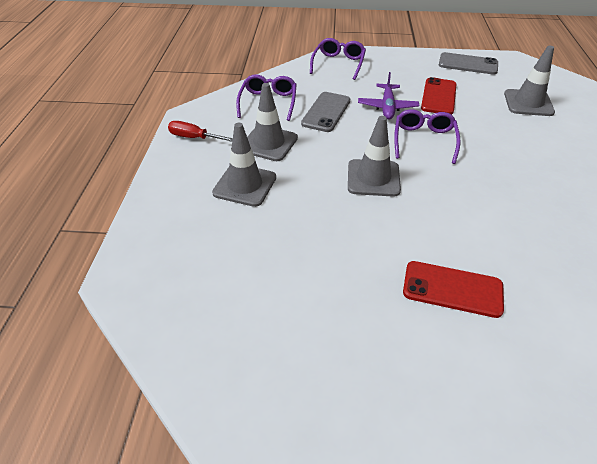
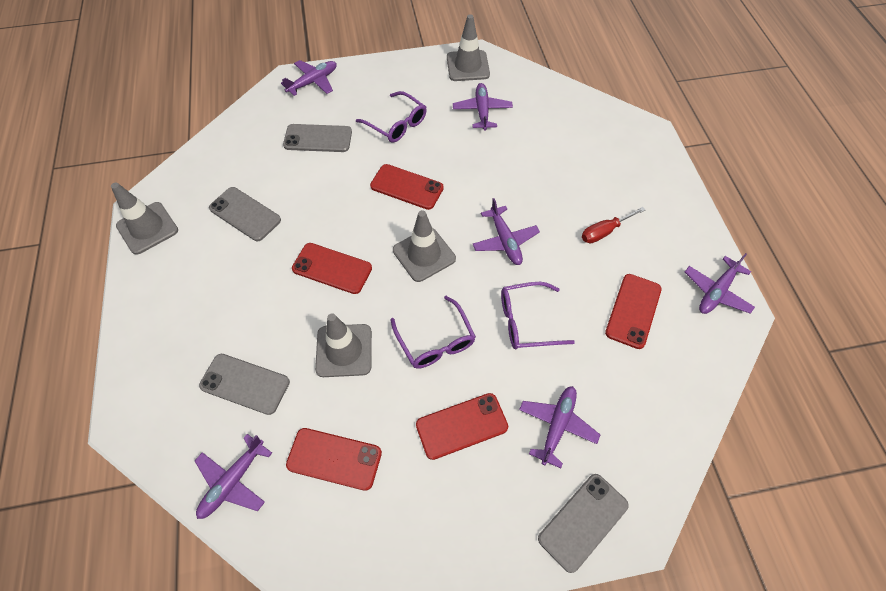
grey phone: [301,92,350,132] [439,52,498,75] = 2 -> [199,354,290,415] [209,187,281,241] [283,124,352,152] [538,474,629,573] = 4
purple plane: [358,72,419,120] = 1 -> [195,434,272,519] [281,60,337,96] [453,83,513,131] [473,198,540,265] [519,386,600,469] [685,253,755,314] = 6
red phone: [403,261,504,318] [421,77,456,115] = 2 -> [286,428,382,491] [292,243,372,294] [370,164,444,210] [416,393,508,460] [605,274,662,349] = 5

